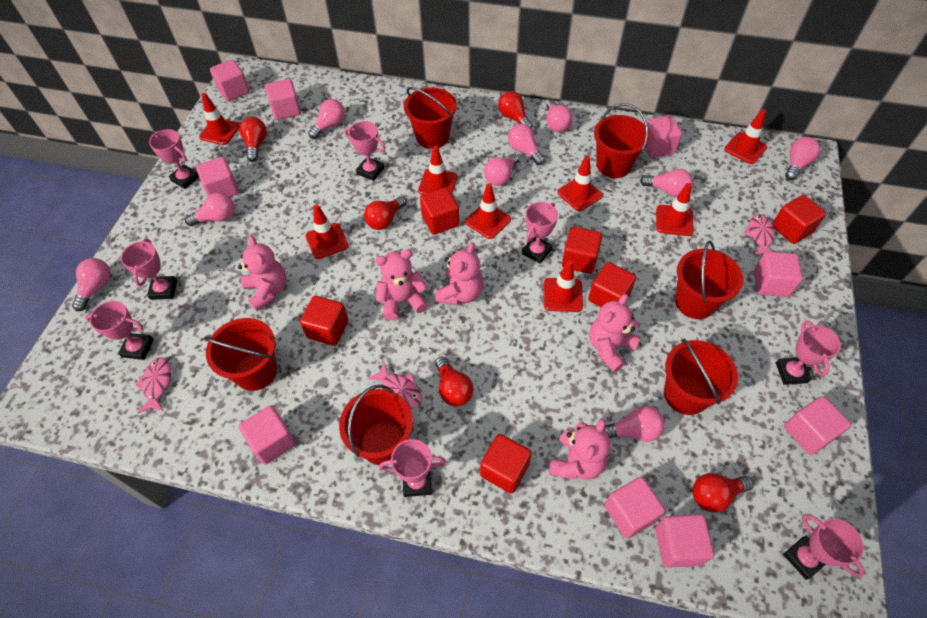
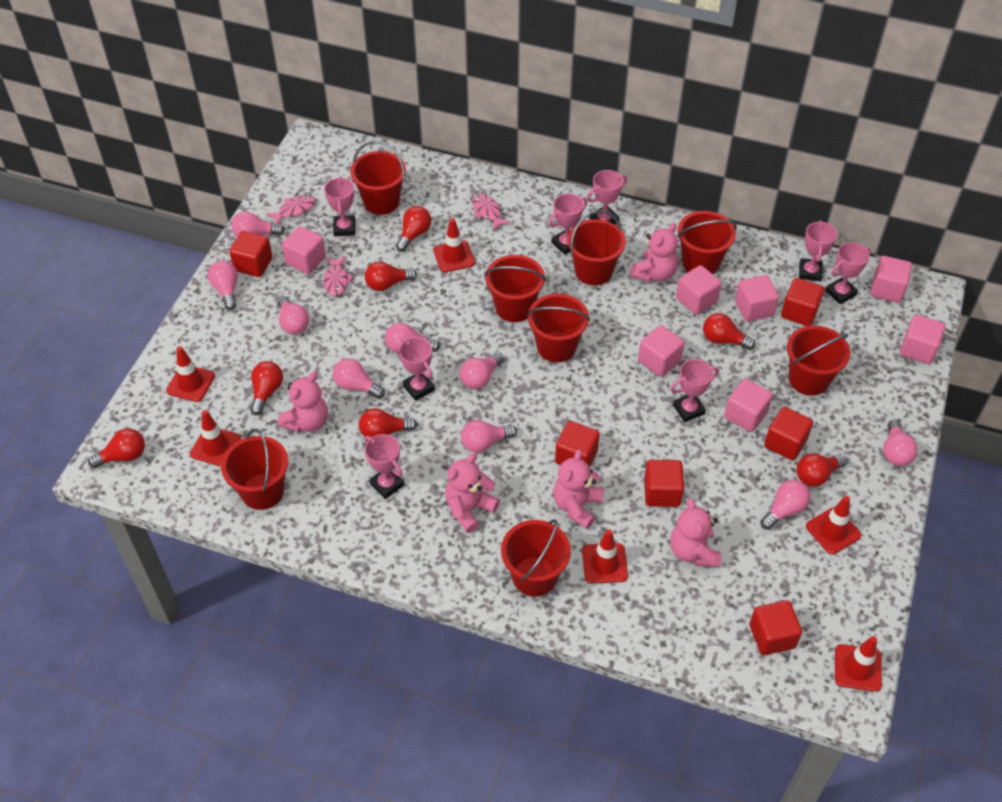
pink cube: [196,157,239,197] [210,60,250,101] [239,405,296,465] [265,79,301,120] [604,477,665,539] [645,115,682,158] [655,514,714,568] [754,251,803,297] [784,396,851,455] = 9 -> [282,226,326,274] [638,325,684,377] [676,265,721,315] [724,379,773,432] [735,275,779,322] [870,256,912,303] [900,315,945,364] = 7
red bucket: [204,318,277,391] [339,385,413,465] [404,87,457,149] [594,103,650,178] [664,339,738,415] [675,241,743,319] = 6 -> [221,429,288,510] [350,141,406,215] [484,255,546,322] [501,519,571,597] [527,294,590,362] [567,210,626,286] [677,211,737,274] [787,326,850,396] = 8
red light bulb: [239,117,267,162] [364,196,406,230] [435,356,473,406] [498,91,533,129] [693,473,754,513] = 5 -> [88,428,145,468] [250,361,283,415] [359,408,417,438] [365,262,417,291] [396,206,431,252] [703,313,756,350] [796,453,847,487] = 7
red traffic cone: [199,93,240,145] [305,204,349,259] [418,146,457,195] [465,183,511,239] [544,260,583,312] [557,156,603,211] [656,183,694,236] [724,109,767,164] = 8 -> [166,346,215,402] [190,410,241,467] [433,218,475,273] [582,529,628,584] [806,496,861,555] [835,636,882,692] = 6

